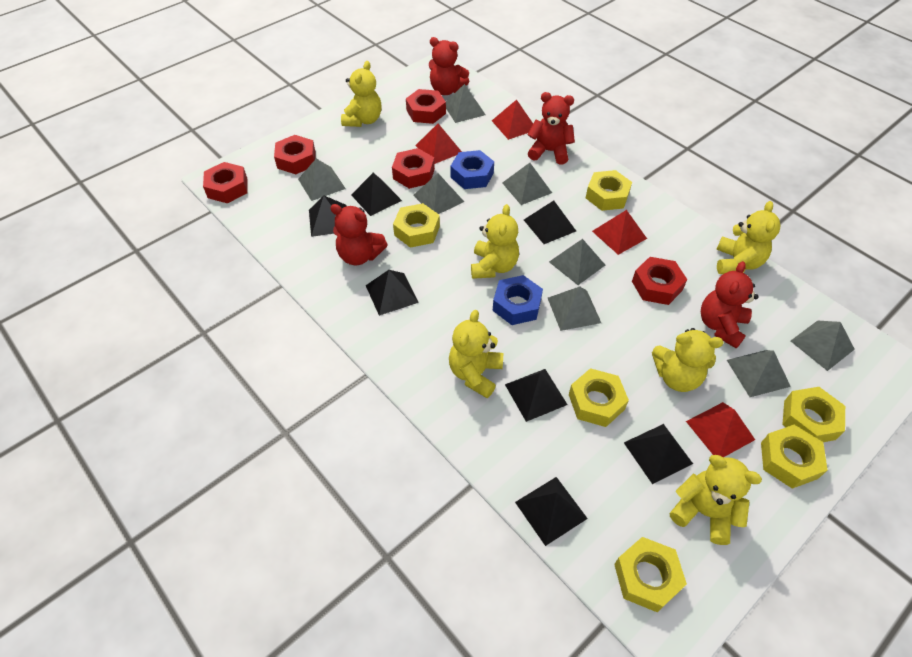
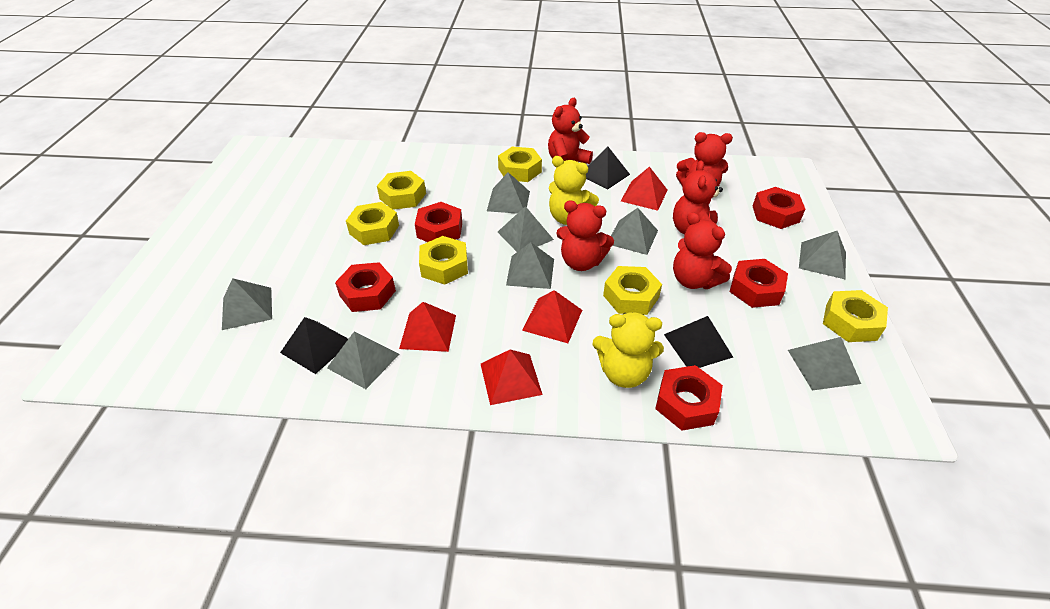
black pyramid: [309,195,347,237] [351,173,402,216] [366,270,419,316] [505,369,568,422] [515,477,588,546] [524,200,576,244] [624,424,693,484] = 7 -> [280,317,348,374] [586,146,630,190] [664,316,733,368] = 3
blue nut: [450,150,494,189] [493,275,543,325] = 2 -> none = 0
red teddy bear: [330,204,388,265] [429,37,469,95] [528,92,575,165] [701,261,759,349] = 4 -> [548,98,593,164] [556,200,614,271] [673,160,723,234] [673,212,732,289] [676,132,733,187] = 5
yellow teddy bear: [341,61,382,127] [449,310,503,398] [471,204,519,279] [652,328,723,392] [670,455,762,545] [716,201,781,274] = 6 -> [549,156,599,225] [593,312,664,388] = 2

